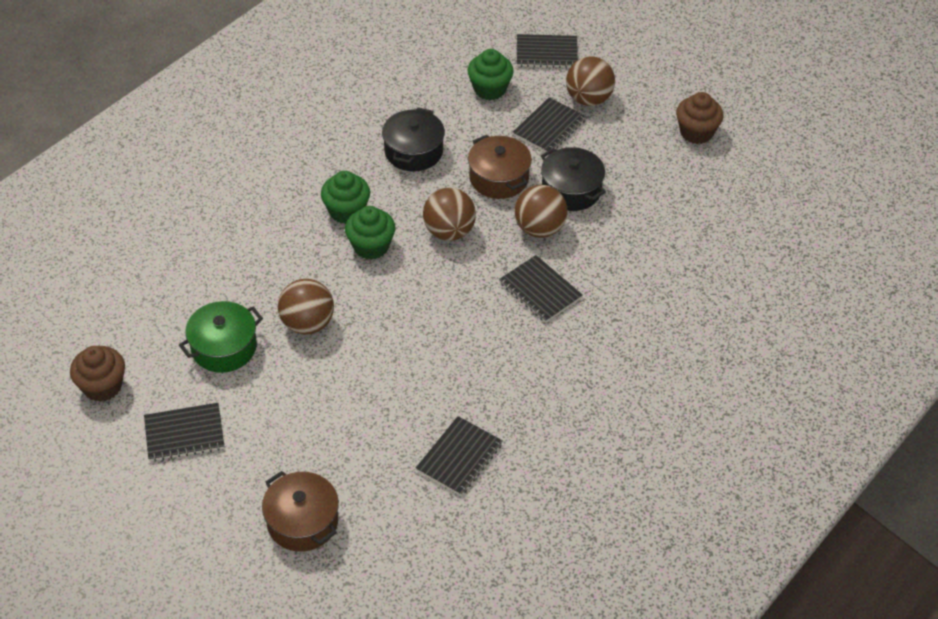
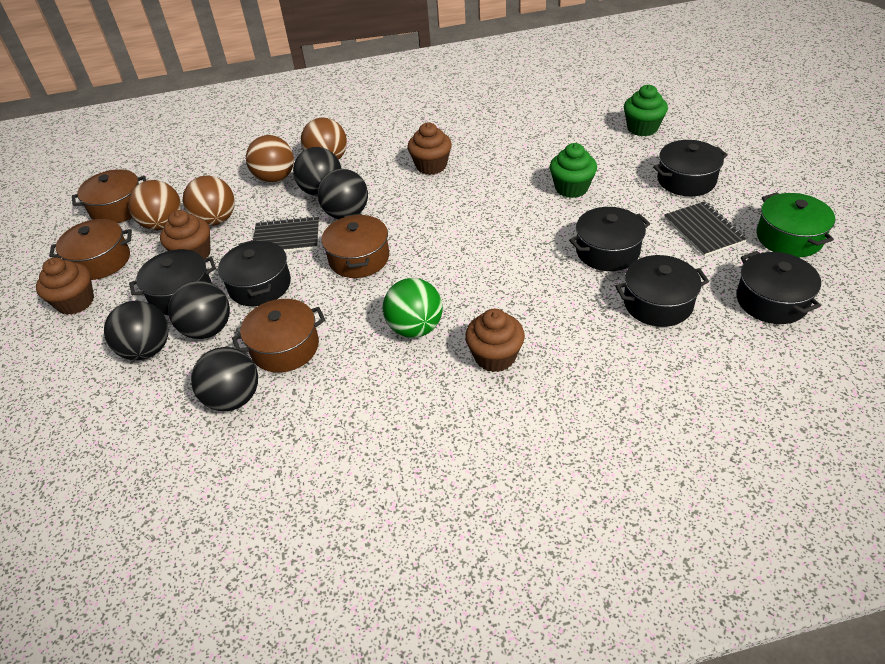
black ball: none = 0 -> [104,301,168,360] [168,281,230,339] [191,347,258,411] [293,147,342,196] [318,169,368,219] = 5
black notebook: [144,403,224,462] [416,416,503,496] [499,255,583,323] [513,97,586,152] [517,34,578,68] = 5 -> [253,216,319,252] [664,201,747,256] = 2
black pot: [382,107,445,171] [541,147,606,211] = 2 -> [129,249,216,315] [218,239,291,306] [569,207,650,271] [615,255,709,327] [653,140,728,196] [736,251,821,324] = 6
brown cupcake: [70,346,125,402] [676,92,724,144] = 2 -> [36,257,94,315] [160,210,210,259] [408,123,452,175] [465,309,525,372] = 4
brown pot: [262,471,339,552] [468,135,532,199] = 2 -> [49,219,132,280] [72,169,146,223] [232,299,325,373] [322,213,389,278] = 4
green ball: none = 0 -> [383,278,443,338] = 1
green cupcake: [321,171,370,224] [345,206,395,260] [468,49,514,100] = 3 -> [550,143,597,198] [624,85,668,136] = 2

